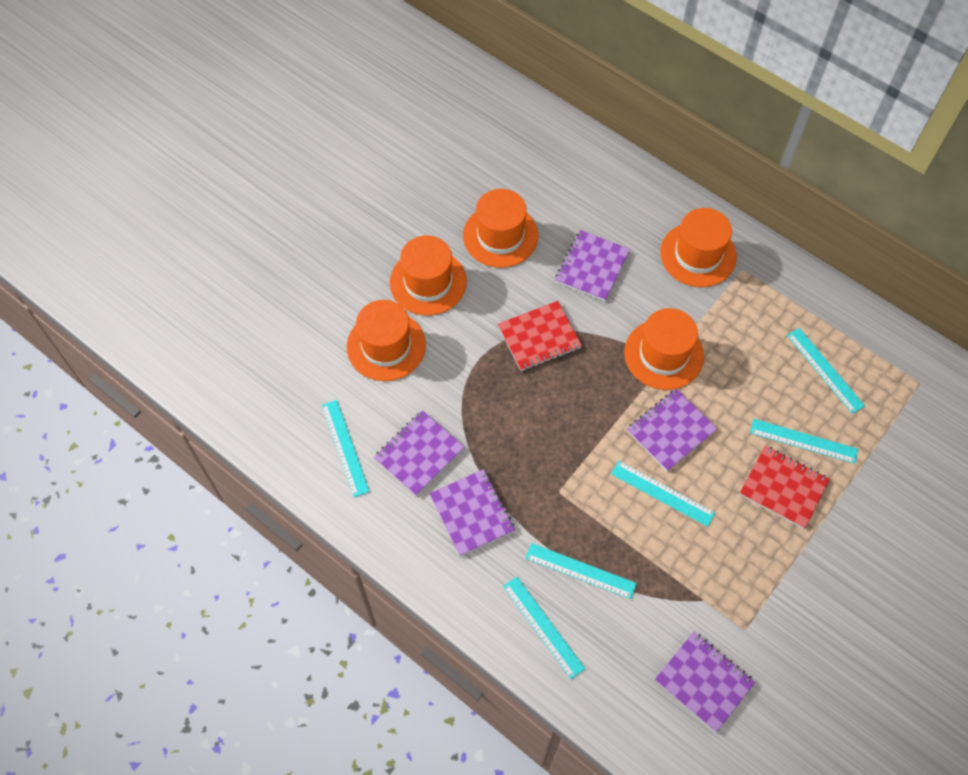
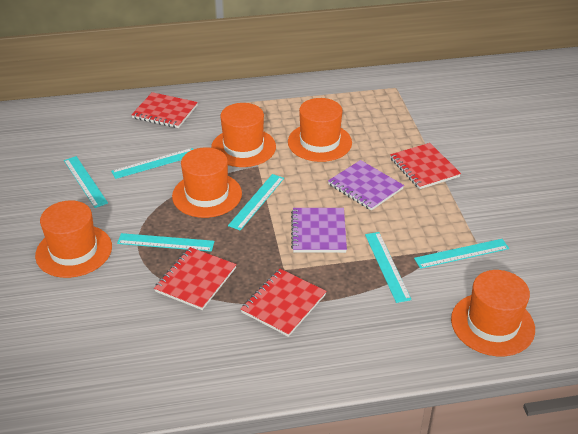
purple notebook: [374,410,465,496] [429,469,515,556] [555,230,630,301] [627,389,718,472] [655,632,755,732] = 5 -> [291,208,347,253] [328,160,404,211] = 2
red notebook: [498,301,582,371] [739,445,830,529] = 2 -> [131,92,198,128] [154,247,237,310] [241,269,327,337] [390,143,461,189] = 4

